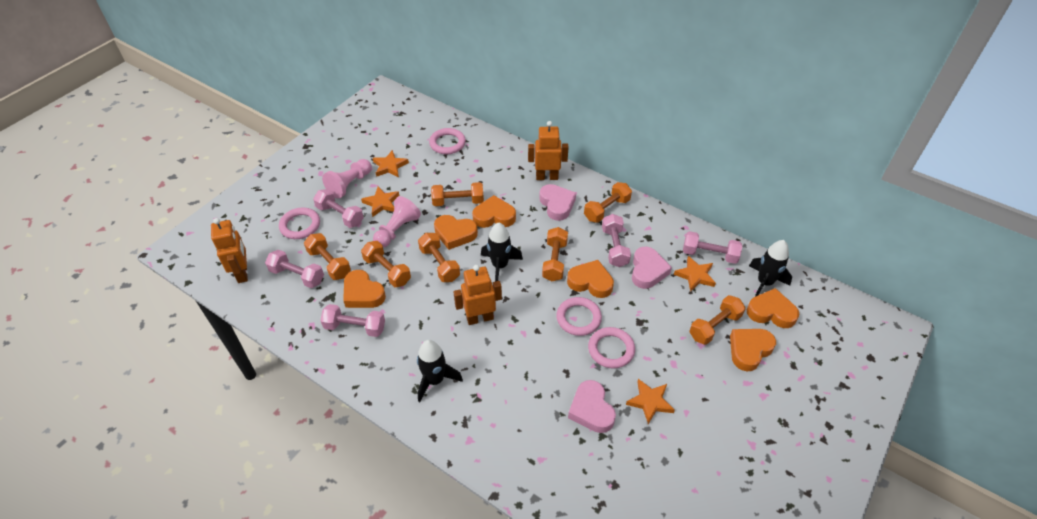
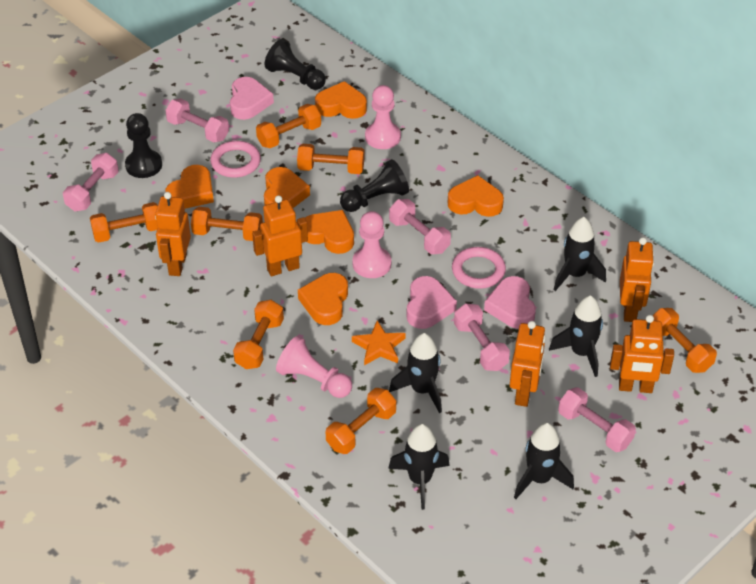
black pawn: none = 0 -> [125,113,162,178] [264,39,326,90] [340,159,409,212] = 3
black rocket: [417,340,463,402] [481,223,523,281] [749,240,792,297] = 3 -> [388,424,450,510] [389,333,442,413] [514,423,574,499] [549,295,603,377] [554,217,606,291] = 5
orange robot: [211,218,248,283] [454,265,502,325] [528,121,569,180] = 3 -> [155,192,191,276] [252,195,308,276] [510,321,546,407] [610,315,674,393] [620,237,654,322] = 5
orange star: [361,187,399,217] [373,150,409,177] [626,379,675,424] [674,256,716,292] = 4 -> [352,321,406,365] = 1
pink pawn: [322,159,372,199] [373,196,421,248] = 2 -> [276,336,352,398] [352,211,391,278] [365,85,401,149] = 3
pink ring: [279,208,320,239] [429,128,466,154] [556,297,602,336] [588,327,635,368] = 4 -> [210,141,261,178] [452,247,506,289] = 2

